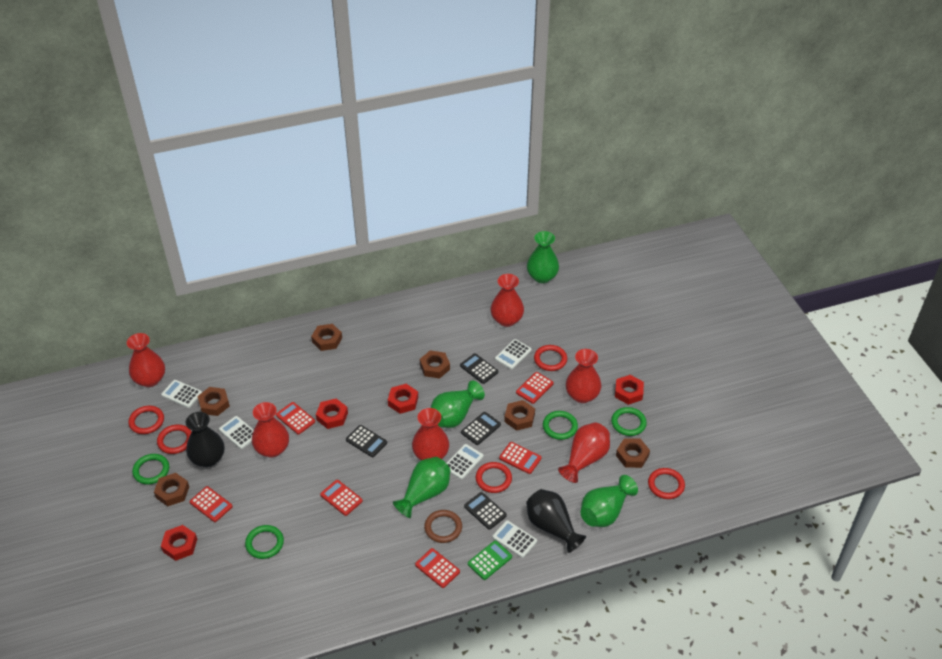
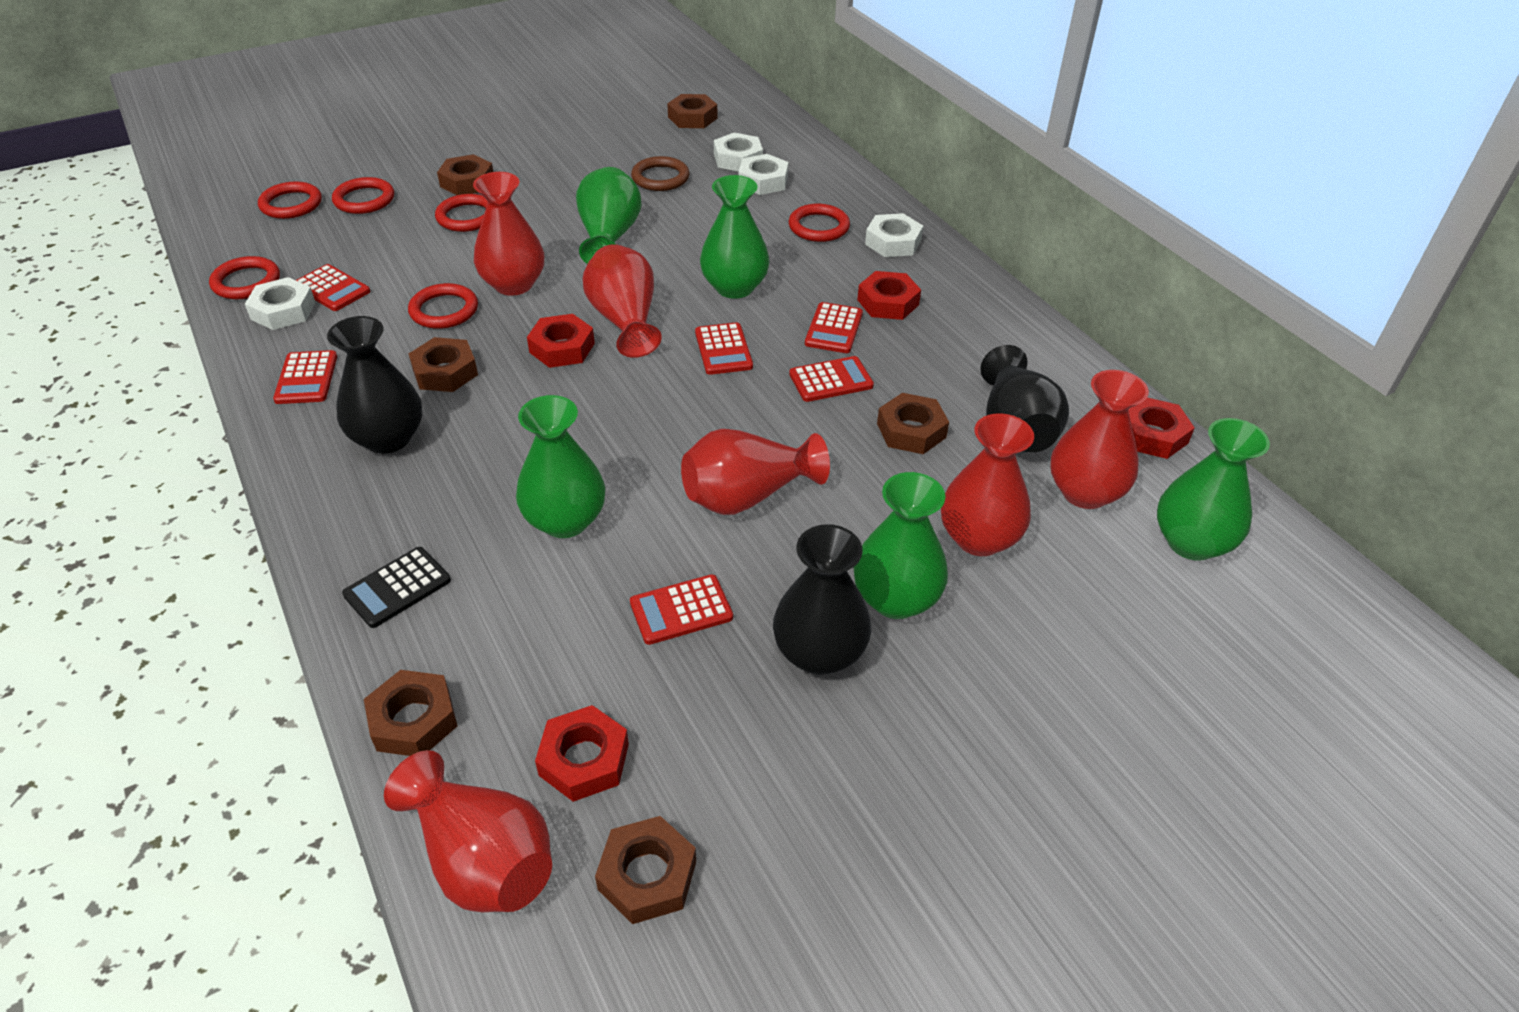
black calculator: [346,425,387,457] [460,353,498,384] [461,412,501,445] [464,492,507,530] = 4 -> [342,547,451,628] = 1
black vase: [185,412,224,467] [526,489,586,553] = 2 -> [327,316,422,454] [773,524,872,675] [980,345,1069,452] = 3
green calculator: [468,540,512,580] = 1 -> none = 0
green ring: [132,454,169,484] [245,525,284,559] [543,411,578,440] [611,407,647,436] = 4 -> none = 0
green vase: [393,457,451,518] [431,381,485,428] [527,231,559,283] [581,475,638,527] = 4 -> [516,395,605,538] [576,167,641,264] [700,175,770,299] [854,472,948,619] [1157,418,1270,561] = 5
red ring: [128,406,164,434] [157,424,192,454] [476,462,512,493] [534,345,567,371] [648,468,685,499] = 5 -> [209,256,280,299] [258,181,322,219] [332,177,394,214] [408,283,478,329] [435,194,488,232] [789,204,850,242] = 6
white calculator: [161,380,202,408] [219,416,254,449] [446,444,483,480] [493,520,537,558] [495,339,532,369] = 5 -> none = 0
white nut: none = 0 -> [245,277,316,330] [714,133,763,171] [738,154,788,195] [865,213,923,257] = 4

